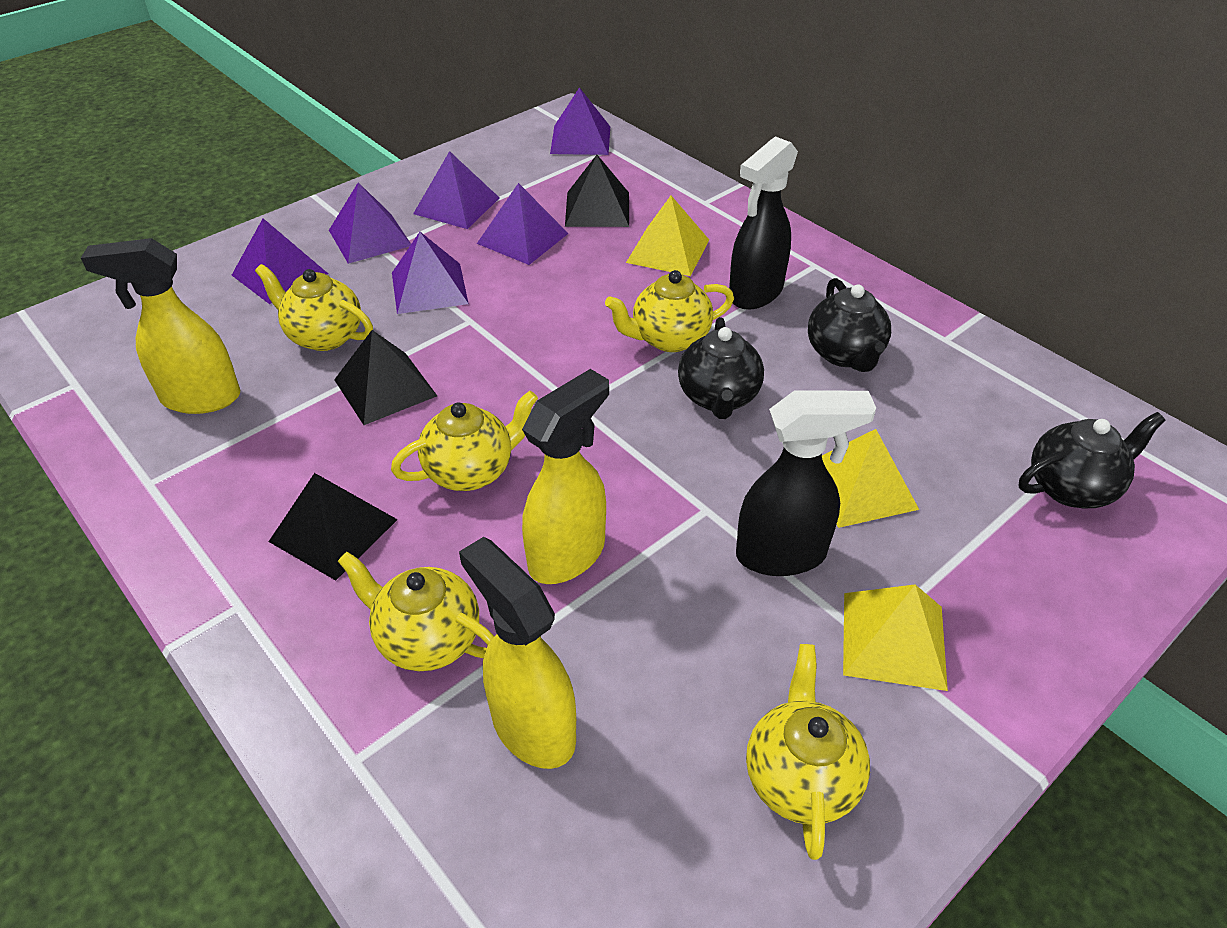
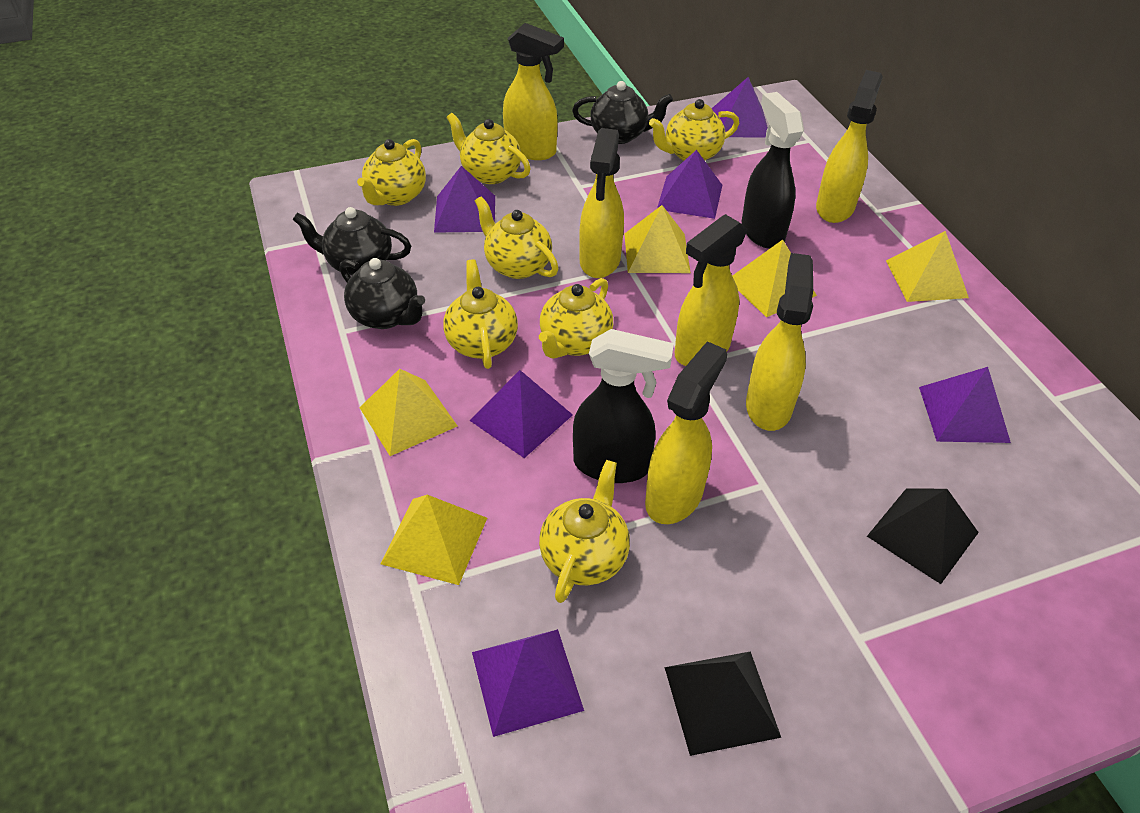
black pyramid: [269,473,398,581] [334,330,437,425] [565,155,629,227] = 3 -> [665,651,781,756] [867,488,979,584] = 2
yellow pyramid: [626,196,709,276] [822,429,919,528] [843,584,948,691] = 3 -> [359,369,457,456] [381,495,487,585] [624,205,691,273] [732,240,817,317] [886,231,969,302] = 5
yellow spray bottle: [81,238,240,414] [459,537,576,769] [522,369,609,584] = 3 -> [503,23,564,160] [579,128,624,278] [645,341,727,524] [675,214,748,366] [746,253,813,431] [816,70,883,223] = 6
yellow teapot: [255,264,373,351] [338,552,494,671] [391,391,538,491] [605,270,734,352] [746,644,870,860] = 5 -> [357,139,426,206] [443,259,518,369] [446,113,531,184] [475,196,558,279] [539,278,613,359] [539,460,630,603] [649,99,739,161] = 7

